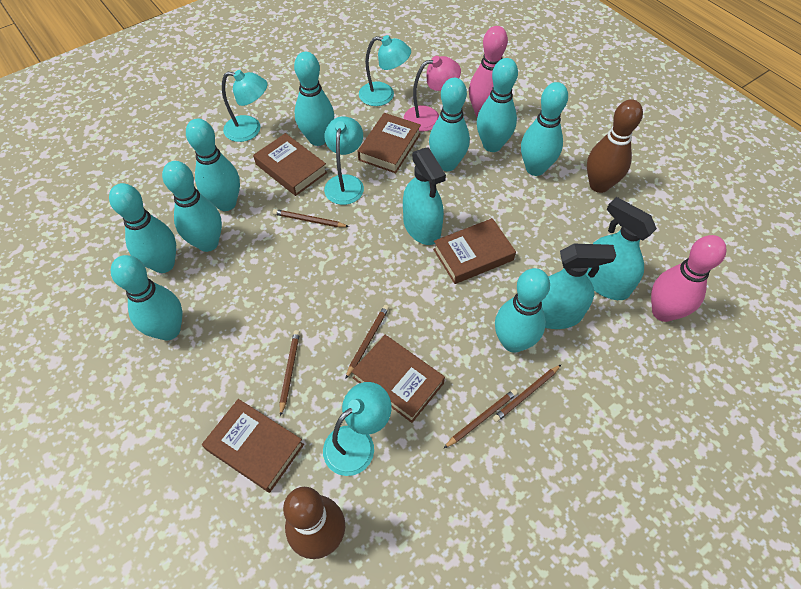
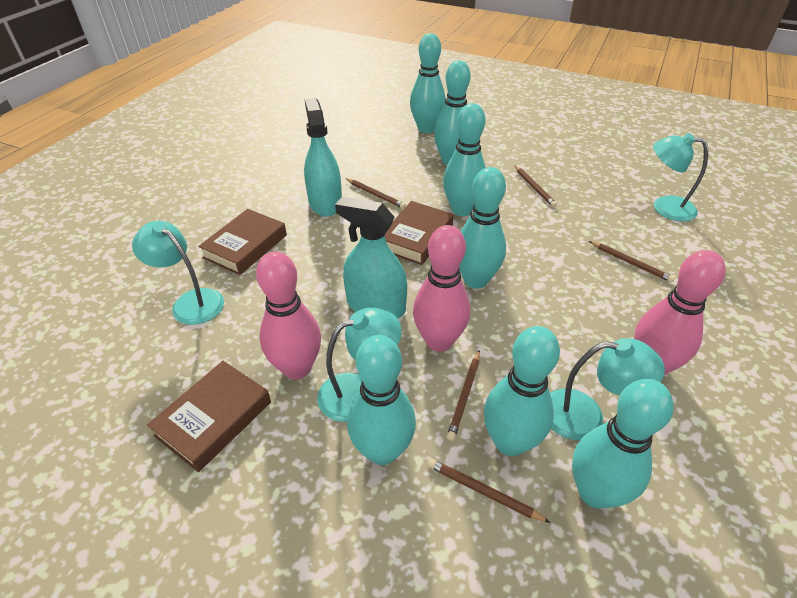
brown book: [202,399,304,493] [253,133,327,196] [351,335,445,423] [358,113,421,173] [433,218,516,284] = 5 -> [147,361,271,472] [198,209,287,275] [385,201,453,265] = 3
brown bowling pin: [283,487,345,559] [587,99,643,193] = 2 -> none = 0
pink bowling pin: [469,26,508,117] [651,235,727,322] = 2 -> [256,251,321,380] [413,225,470,352] [634,250,726,375] = 3
pink lamp: [404,56,461,132] = 1 -> none = 0
turquoise bowling pin: [109,183,176,273] [111,255,183,341] [162,161,222,252] [186,118,240,211] [294,52,334,146] [429,78,470,171] [477,58,518,152] [495,268,550,353] [521,82,568,176] = 9 -> [347,335,416,465] [410,33,446,133] [434,60,471,165] [443,103,486,216] [459,167,506,289] [484,326,560,456] [572,379,673,509] = 7
turquoise spray bottle: [403,147,446,245] [541,244,616,329] [586,197,657,300] = 3 -> [304,98,342,217] [335,197,407,318] = 2

